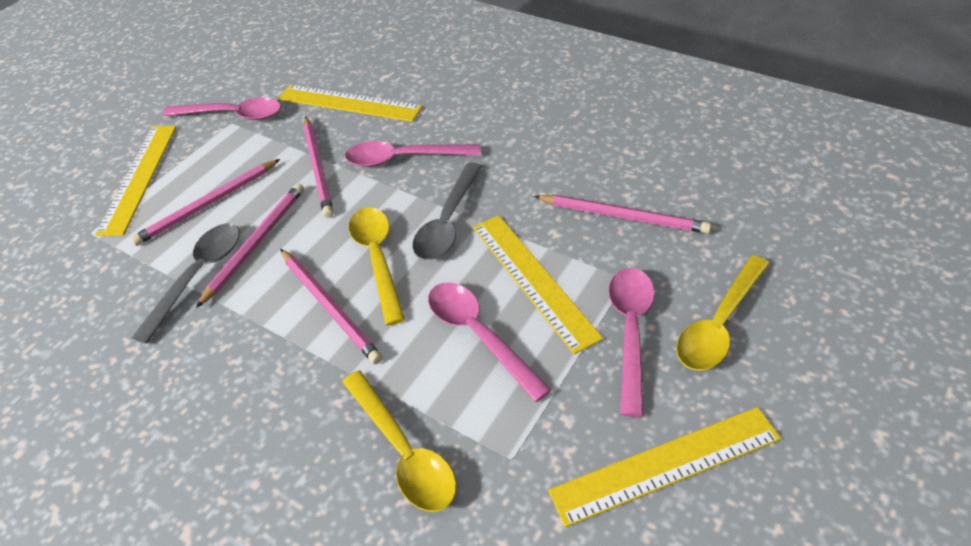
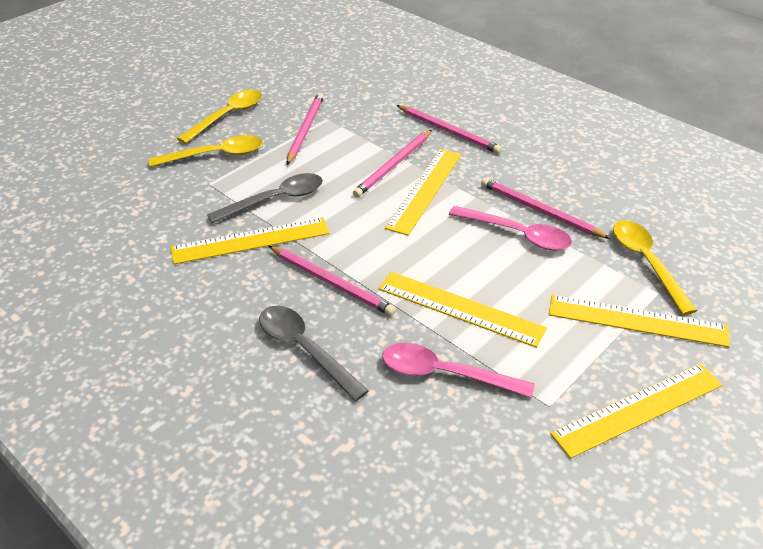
pink spoon: [163,98,281,120] [345,141,481,167] [428,282,552,402] [608,268,655,417] = 4 -> [382,343,535,398] [449,206,572,251] = 2
yellow ruler: [95,126,176,236] [278,85,423,122] [473,215,603,354] [548,407,781,527] = 4 -> [170,217,330,264] [379,272,547,348] [385,149,461,236] [549,295,730,347] [550,364,723,459] = 5

